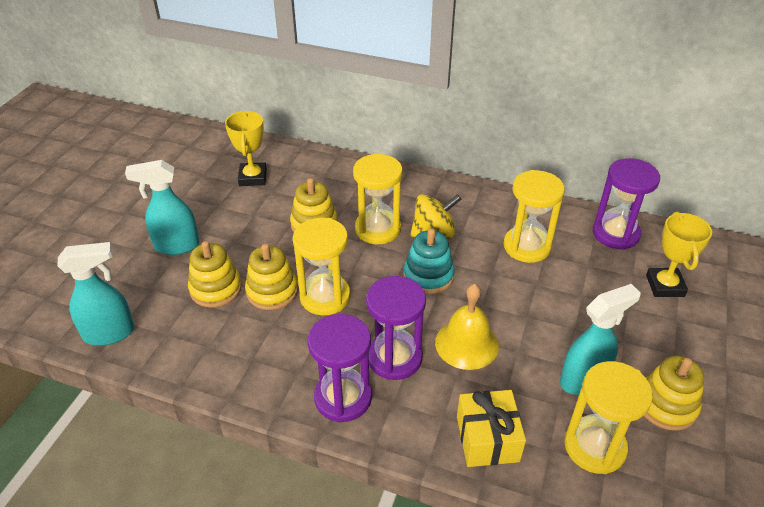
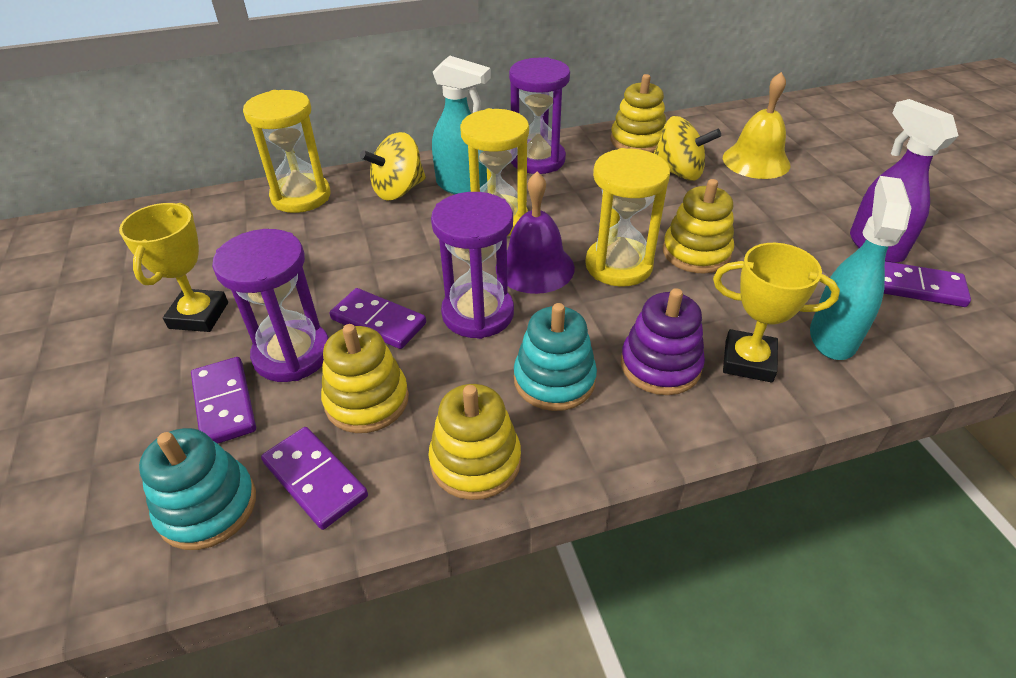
purple bell: none = 0 -> [496,172,575,294] = 1
purple domino: none = 0 -> [191,357,256,444] [261,427,368,530] [330,288,426,349] [884,261,971,307] = 4
purple spray bottle: none = 0 -> [850,99,959,263] = 1
purple stacking toy: none = 0 -> [621,288,705,395] = 1
turquoise spray bottle: [57,242,135,346] [125,160,200,255] [560,284,641,395] = 3 -> [432,56,491,194] [810,176,912,360] = 2
turquoise stacking toy: [403,229,455,294] = 1 -> [139,428,256,550] [514,303,597,411] = 2
yellow gift: [457,390,526,467] = 1 -> none = 0
yellow hourglass: [293,218,350,315] [353,154,403,244] [503,170,565,263] [564,361,653,474] = 4 -> [243,90,330,213] [460,108,529,236] [585,148,670,287] = 3
yellow spinning top: [410,194,461,238] = 1 -> [360,132,426,201] [654,116,721,181] = 2

